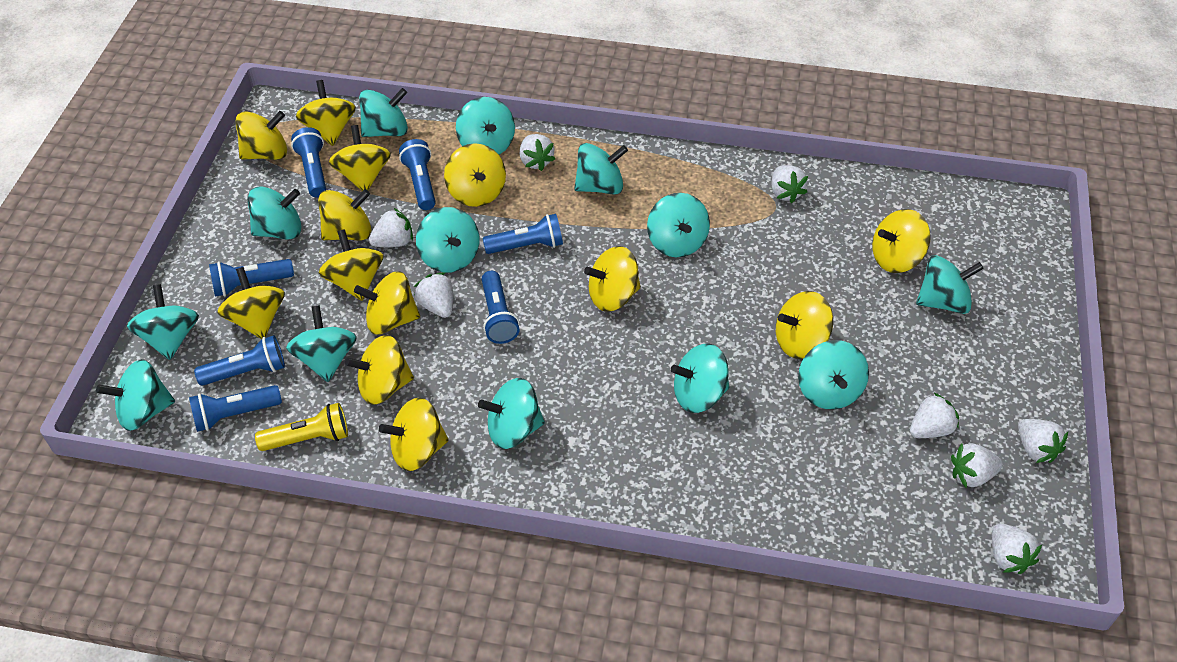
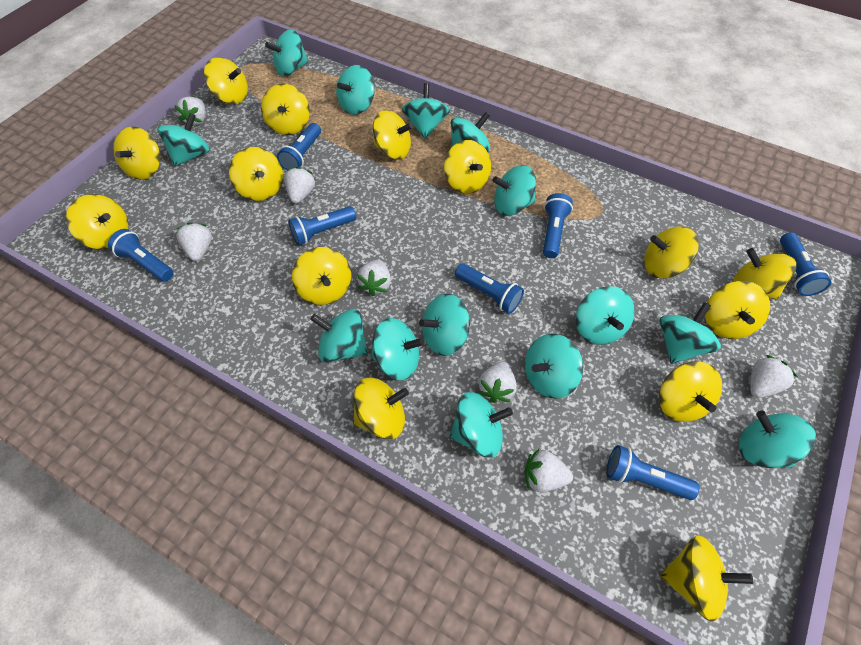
turquoise spinning top: [96,359,175,431] [127,284,199,360] [247,187,302,240] [286,305,357,382] [359,88,408,137] [416,207,480,273] [456,97,515,155] [478,378,545,449] [574,143,628,195] [647,193,710,257] [671,343,729,413] [798,340,869,410] [916,255,984,314] = 13 -> [158,113,210,166] [265,30,308,76] [310,309,368,363] [336,65,375,115] [371,318,425,380] [402,83,450,139] [419,294,470,356] [450,392,513,458] [451,112,490,153] [493,165,536,216] [525,334,583,399] [576,286,635,345] [659,302,721,364] [739,411,816,468] = 14
white strawberry: [369,208,413,247] [414,273,453,318] [520,134,555,171] [771,165,808,203] [910,393,959,438] [951,443,1003,488] [992,524,1042,574] [1018,419,1068,463] = 8 -> [174,97,206,127] [176,222,212,261] [284,167,316,203] [357,260,391,296] [479,361,517,403] [524,449,573,492] [750,355,797,398] = 7
yellow flashlight: [255,403,348,451] = 1 -> none = 0
yellow spinning top: [217,267,285,339] [235,111,287,160] [296,80,356,146] [318,189,371,240] [319,229,384,301] [329,125,391,191] [345,335,414,405] [354,271,420,334] [379,398,449,471] [444,143,506,207] [584,246,641,312] [776,291,833,359] [872,209,931,273] = 13 -> [66,194,129,249] [113,127,161,180] [204,57,248,104] [229,147,283,201] [261,84,310,135] [292,247,351,305] [353,377,409,439] [373,110,413,160] [444,140,491,194] [644,227,699,279] [659,361,722,422] [660,535,753,622] [705,281,770,339] [733,248,796,300] = 14

